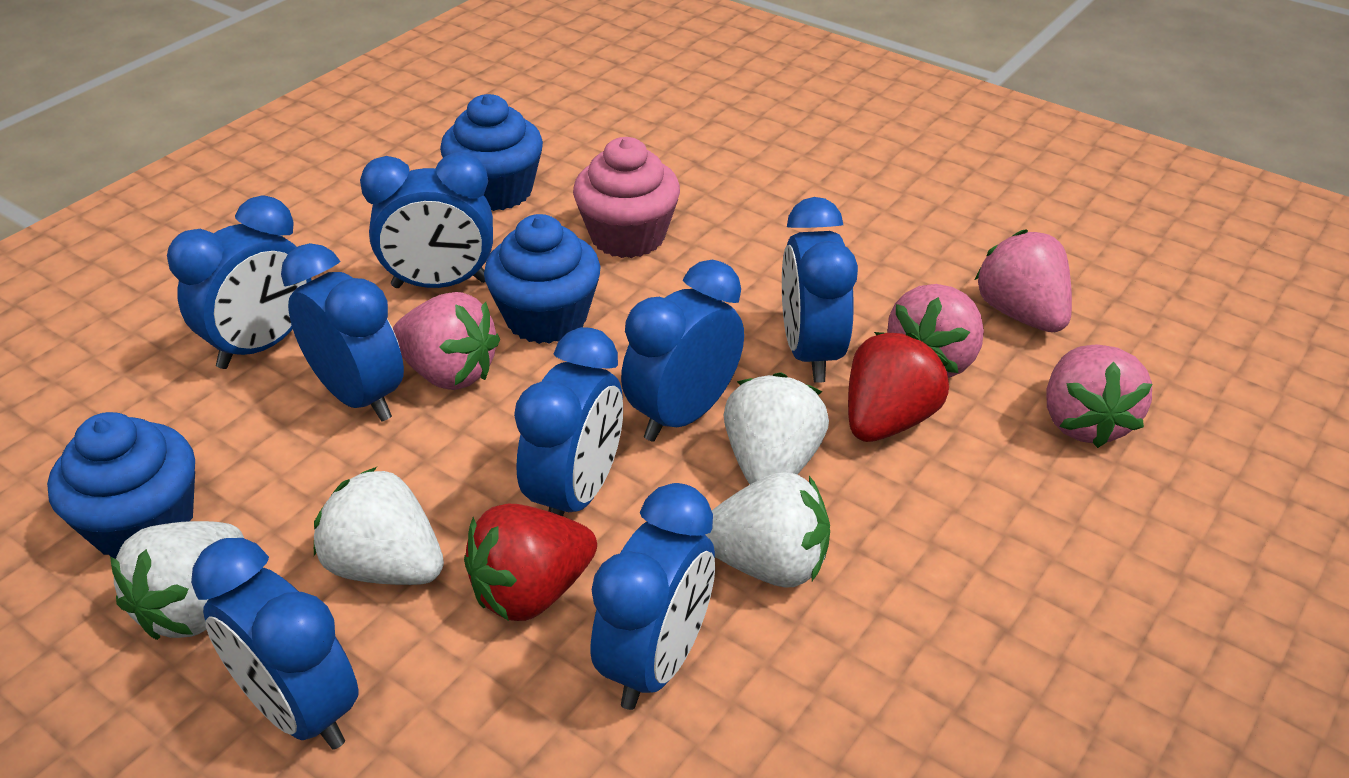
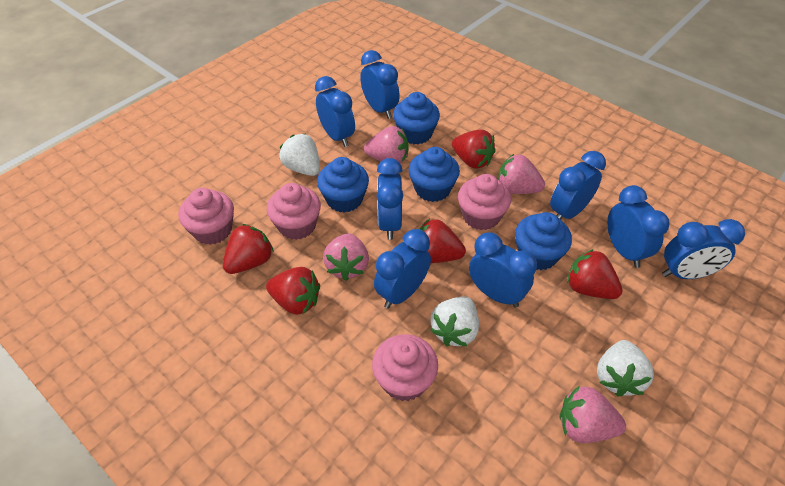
blue cupcake: [47,412,195,559] [440,94,543,211] [484,214,601,344] = 3 -> [317,157,369,213] [393,92,440,144] [409,147,460,202] [515,212,572,270] = 4
pink cupcake: [573,137,680,258] = 1 -> [179,188,234,245] [267,183,321,240] [372,334,438,401] [458,174,511,230] = 4
red strawberry: [464,504,597,621] [848,332,949,442] = 2 -> [223,224,274,274] [266,267,320,315] [420,219,466,263] [452,129,496,169] [567,249,622,299] = 5
white strawberry: [110,521,244,640] [314,467,444,585] [705,472,830,588] [724,372,829,484] = 4 -> [280,133,320,176] [430,297,479,346] [597,340,654,397] = 3

